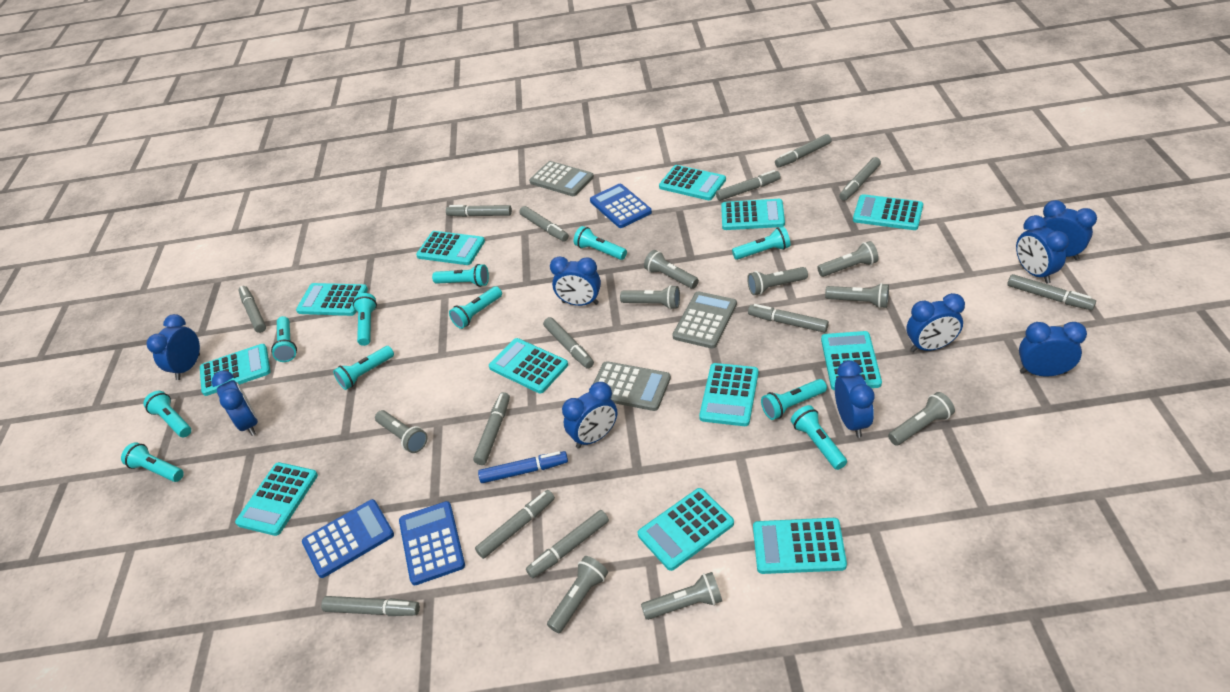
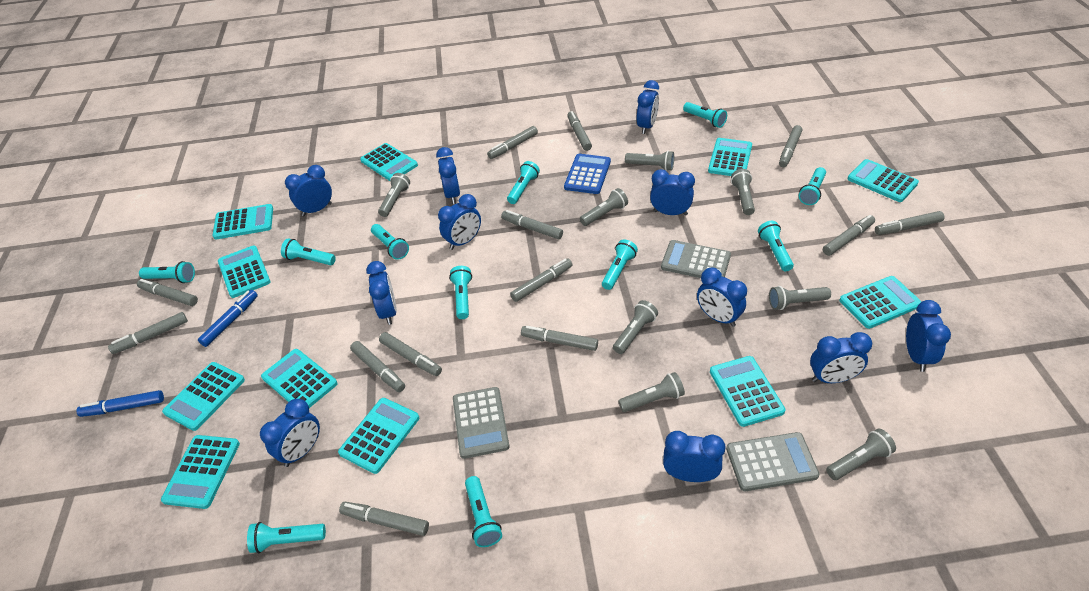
blue calculator: [302,499,394,578] [399,501,465,585] [590,184,652,228] = 3 -> [564,154,611,194] = 1
blue clock: [147,314,200,380] [212,371,258,436] [550,256,601,306] [562,382,617,449] [835,360,875,438] [907,293,965,352] [1016,215,1069,283] [1019,322,1087,377] [1043,200,1097,260] = 9 -> [260,399,320,467] [285,165,332,216] [366,261,397,325] [436,147,460,204] [438,194,481,250] [637,80,659,134] [650,169,695,216] [663,431,726,482] [697,268,747,327] [810,332,872,383] [906,300,951,372] = 11
blue marker: [478,451,568,483] = 1 -> [76,390,164,417] [198,290,258,347] = 2
grey flashlight: [375,410,427,453] [547,556,608,633] [620,285,680,309] [641,572,722,620] [644,250,699,289] [747,267,808,295] [817,241,879,277] [825,283,889,308] [888,392,955,446] = 9 -> [378,173,410,217] [580,188,628,226] [613,300,658,354] [618,372,685,412] [625,151,674,171] [731,169,755,215] [769,286,831,310] [826,429,896,480] = 8
turquoise calculator: [200,344,271,396] [235,462,318,536] [296,283,368,316] [416,231,485,265] [489,338,568,393] [638,488,734,571] [659,165,726,200] [699,363,759,426] [721,199,785,230] [753,518,847,574] [821,331,882,391] [853,194,923,230] = 12 -> [161,435,240,509] [162,362,245,431] [213,204,273,239] [218,246,271,298] [261,349,338,408] [338,398,419,474] [360,143,418,181] [708,138,752,176] [710,356,786,427] [840,276,922,329] [847,159,919,202] = 11

